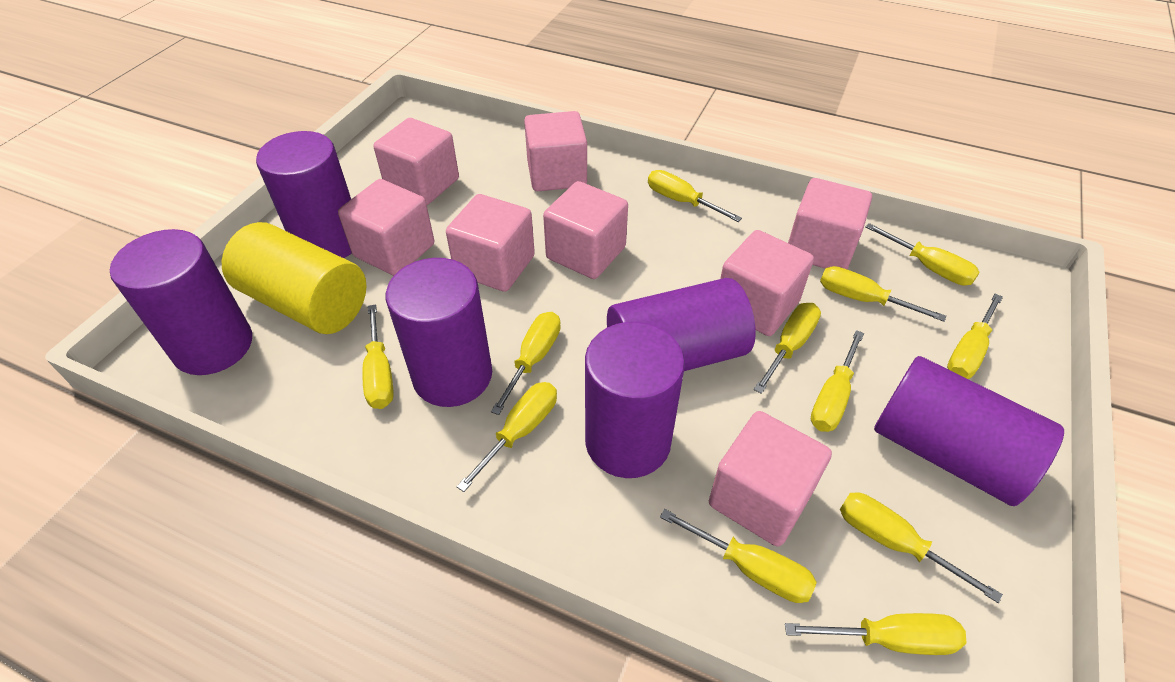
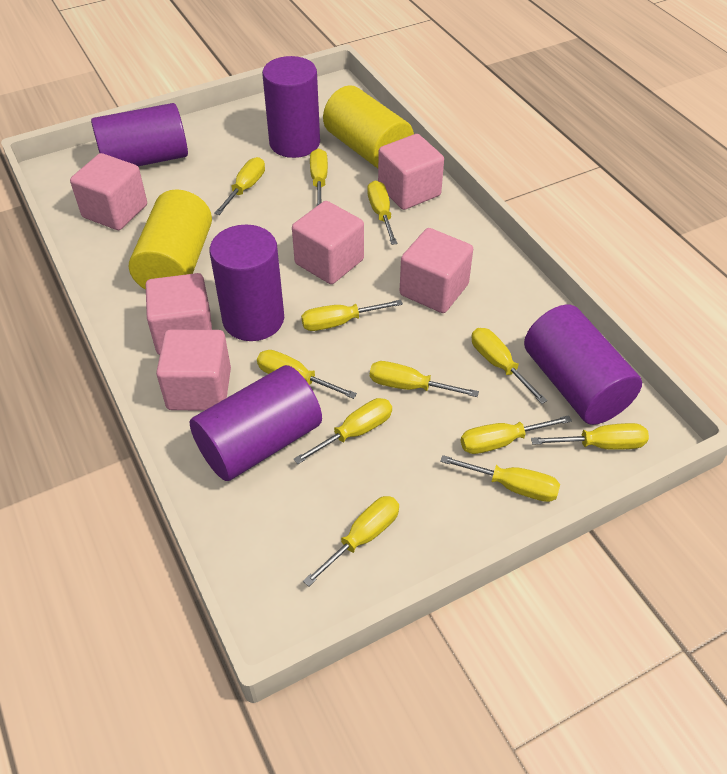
pink cube: [338,179,434,276] [373,118,459,205] [446,194,535,292] [524,111,587,191] [543,181,628,279] [709,411,832,547] [720,230,814,336] [788,178,872,269] = 8 -> [70,153,147,230] [146,273,212,355] [156,330,231,410] [292,201,364,284] [378,134,444,210] [400,228,473,313] = 6
purple cylinder: [110,229,252,375] [256,131,352,258] [386,258,492,407] [585,322,685,478] [607,278,756,371] [874,356,1064,506] = 6 -> [91,103,188,166] [190,365,322,481] [210,225,284,341] [262,56,320,158] [524,305,642,425] = 5
yellow cylinder: [222,222,366,334] = 1 -> [129,189,212,290] [323,85,414,169] = 2

